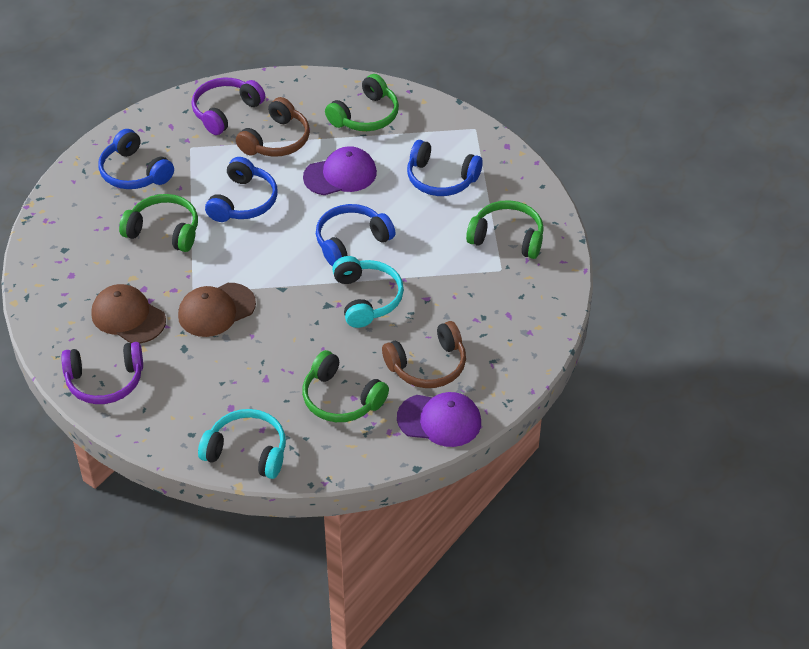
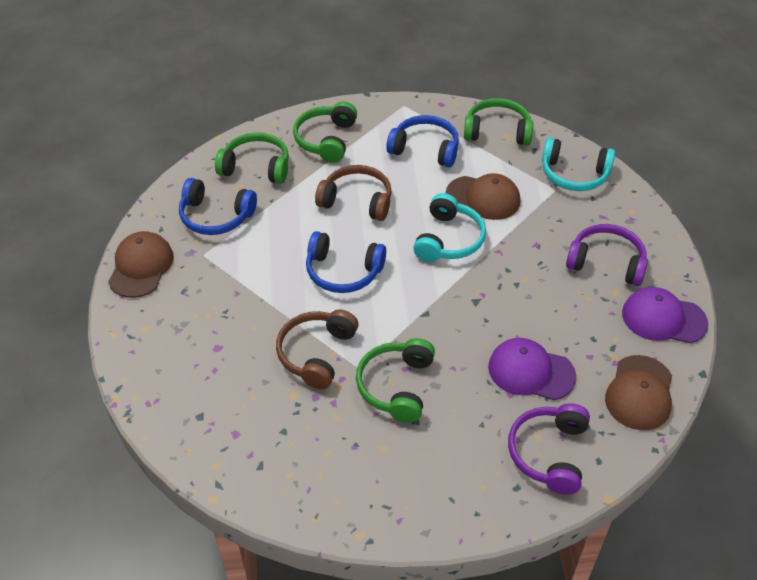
blue headphones: [98,129,174,189] [205,157,278,222] [316,204,395,266] [407,140,483,196] = 4 -> [179,178,257,235] [306,231,386,293] [386,115,459,167] = 3
brown cap: [91,284,166,343] [178,283,256,337] = 2 -> [108,231,174,298] [446,173,520,220] [605,355,672,430] = 3

